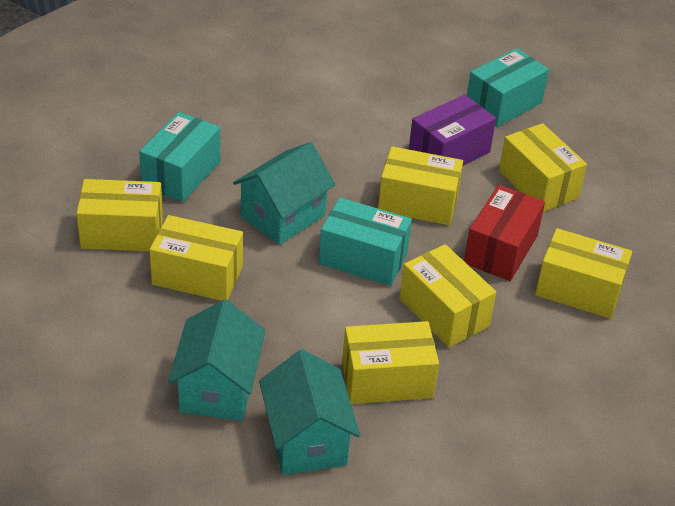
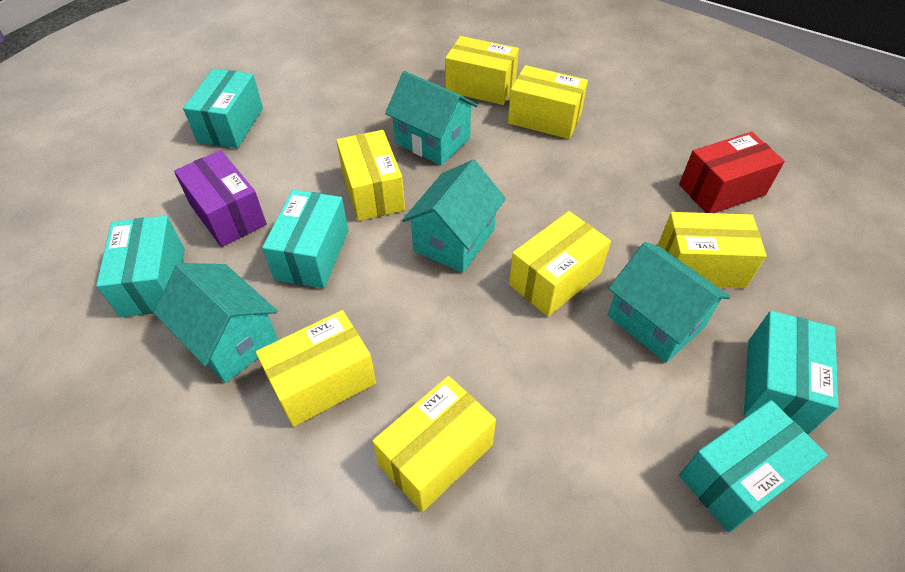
turquoise box: [139,112,220,202] [319,198,412,286] [467,48,549,127] = 3 -> [96,216,185,317] [183,69,263,148] [262,190,349,288] [679,400,828,533] [744,311,838,434] = 5
turquoise house: [168,299,265,421] [233,142,335,245] [259,349,360,475] = 3 -> [154,263,278,383] [385,71,478,165] [402,160,506,273] [608,242,731,363] = 4

